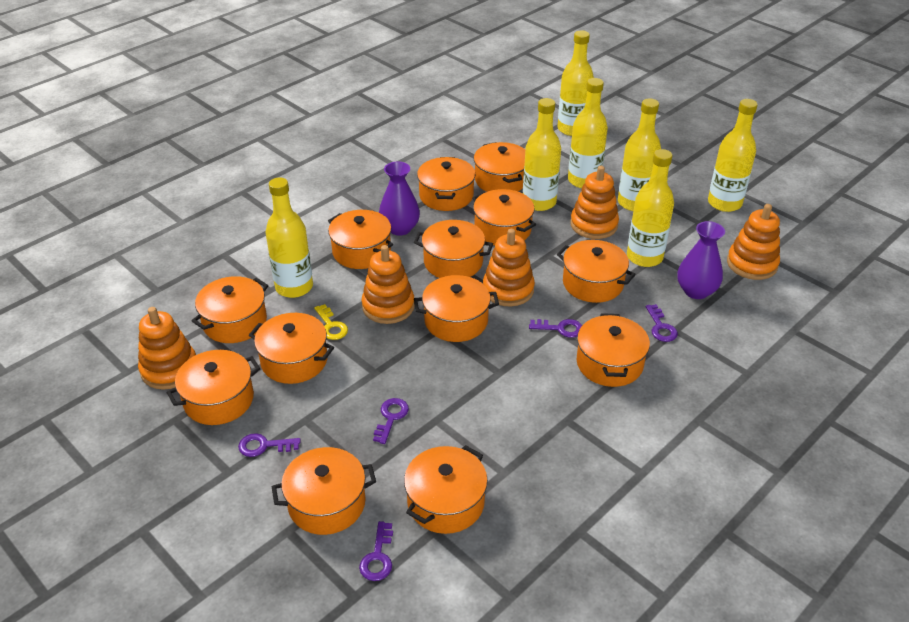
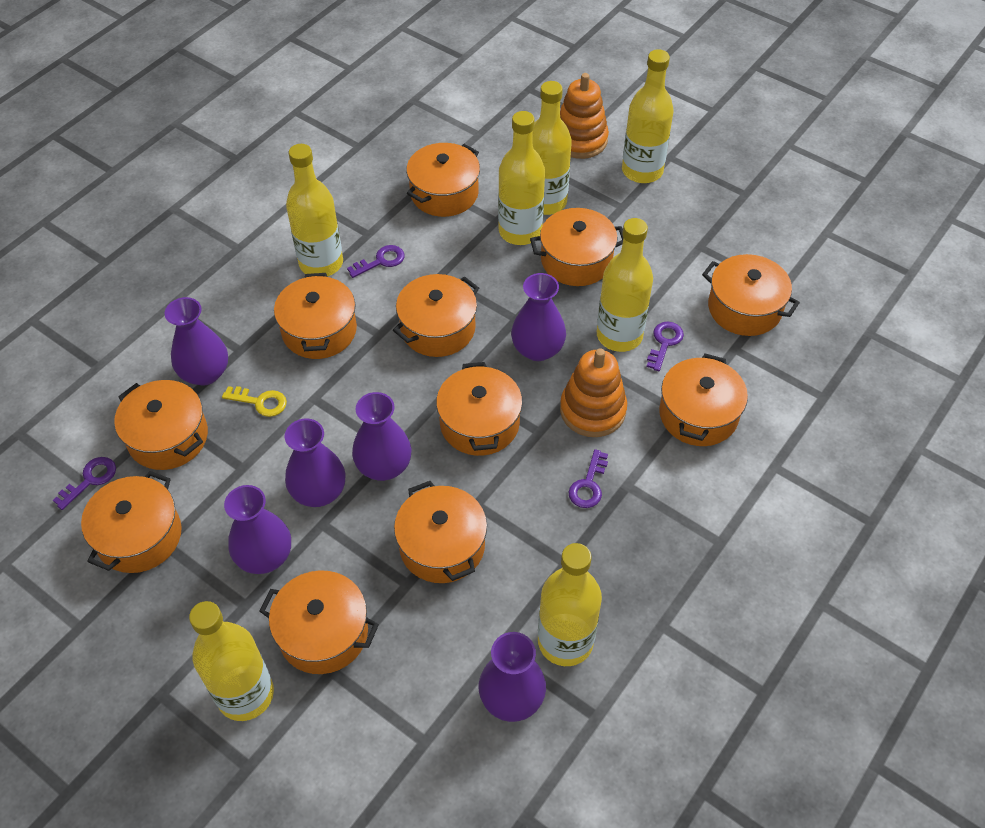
orange pot: [166,350,261,425] [192,276,268,343] [249,313,334,384] [272,447,376,535] [328,210,393,269] [404,445,488,534] [414,220,493,278] [414,275,499,342] [417,157,476,211] [472,189,536,245] [474,142,525,192] [557,240,636,303] [577,313,650,387] = 13 -> [81,471,181,573] [114,380,208,470] [259,570,379,674] [274,273,357,359] [393,274,479,357] [394,481,487,583] [406,143,480,217] [436,362,523,456] [530,208,623,286] [659,353,748,446] [702,254,800,336] = 11
orange stacking toy: [138,307,196,390] [361,245,415,324] [483,229,535,306] [570,166,619,239] [727,204,780,280] = 5 -> [560,73,609,159] [560,348,627,437] = 2
purple key: [238,433,300,457] [359,521,393,581] [373,398,409,444] [529,319,582,338] [645,304,678,342] = 5 -> [53,457,116,510] [347,245,405,278] [569,449,608,508] [647,322,684,371] = 4
purple vase: [379,161,420,236] [677,221,725,299] = 2 -> [164,297,228,386] [224,485,291,574] [285,418,346,507] [352,392,412,481] [479,632,546,722] [511,273,566,361] = 6

